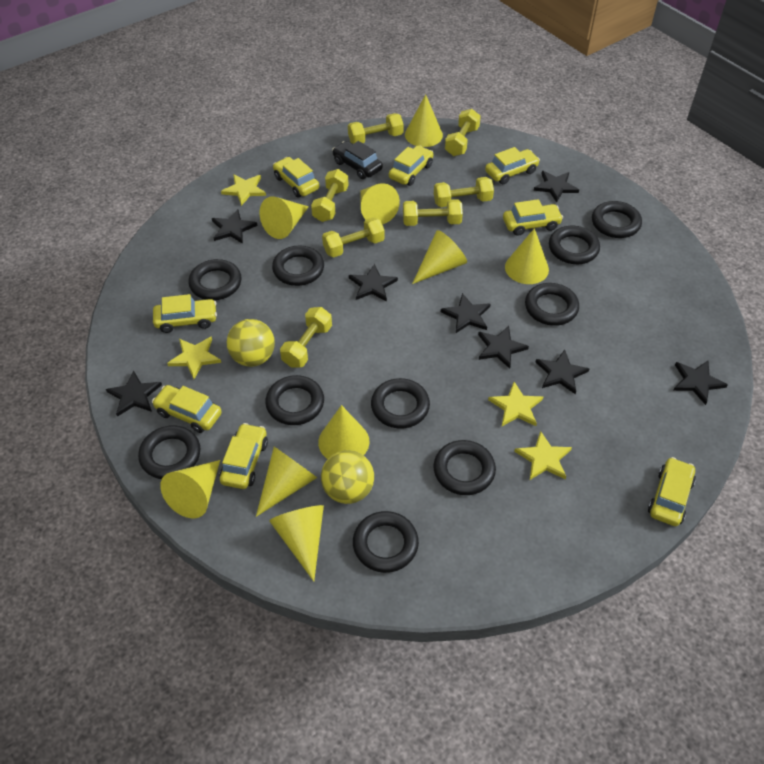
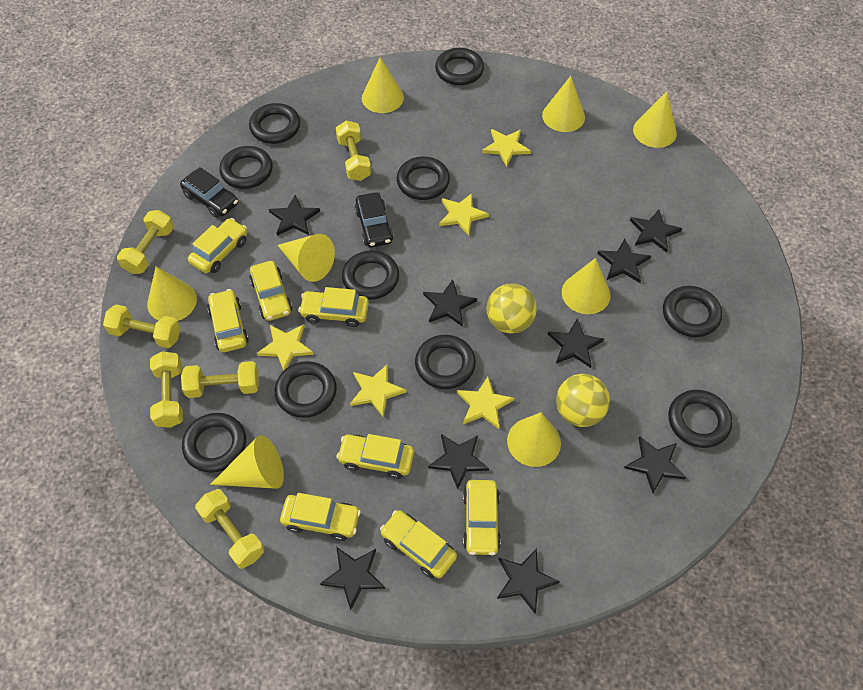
black car: [332,141,383,179] = 1 -> [180,167,238,218] [354,192,394,248] = 2
black star: [106,370,162,417] [212,209,258,244] [349,264,398,301] [441,293,491,333] [478,326,529,369] [534,171,579,203] [536,350,589,394] [673,361,728,405] = 8 -> [269,195,320,236] [320,547,385,611] [423,279,477,327] [428,434,489,489] [497,548,560,614] [548,318,604,368] [597,239,651,283] [624,436,686,493] [630,210,682,253] = 9
yellow cone: [160,460,220,518] [256,447,317,517] [260,196,309,239] [269,505,324,581] [318,405,369,459] [360,183,400,224] [405,94,443,147] [412,230,467,284] [505,228,549,284] = 9 -> [147,266,197,321] [210,435,284,489] [278,234,335,282] [362,57,404,113] [507,412,561,467] [542,76,585,132] [562,258,610,314] [633,92,677,148] = 8
yellow dumbbell: [280,307,332,368] [311,169,349,222] [322,217,385,257] [348,113,404,144] [403,199,463,226] [434,177,494,207] [445,109,481,156] = 7 -> [103,304,180,348] [117,210,174,274] [150,351,183,428] [181,361,259,398] [195,489,264,569] [336,121,371,181] = 6
yellow star: [167,336,221,379] [221,174,266,206] [488,382,543,426] [514,431,572,480] = 4 -> [257,324,314,371] [350,364,407,417] [439,193,489,236] [457,377,514,429] [482,129,531,167] = 5

